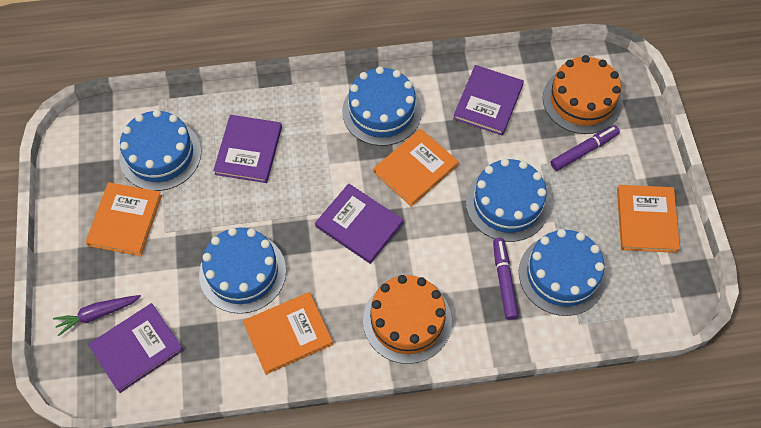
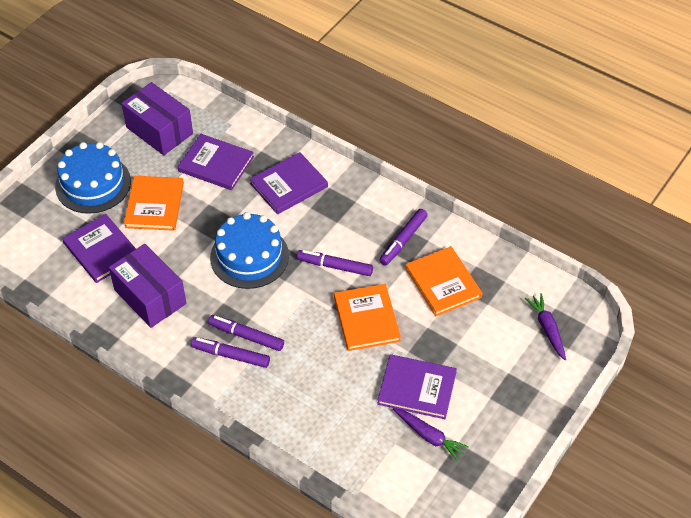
blue cake: [119,110,201,191] [199,227,286,314] [342,66,422,146] [466,158,550,242] [519,229,606,316] = 5 -> [55,142,131,214] [210,212,289,289] = 2
orange book: [86,182,162,256] [243,292,333,375] [373,129,459,207] [617,185,680,253] = 4 -> [124,176,184,231] [334,284,401,351] [405,246,483,316] = 3
orange cake: [363,275,452,364] [543,55,622,134] = 2 -> none = 0
purple box: none = 0 -> [109,244,186,328] [121,82,193,155] = 2
purple carrot: [53,295,141,336] = 1 -> [393,408,469,461] [525,293,566,360] = 2
purple marker: [493,238,519,320] [551,125,620,171] = 2 -> [191,337,270,368] [208,315,284,351] [297,250,373,276] [379,209,428,266] = 4

